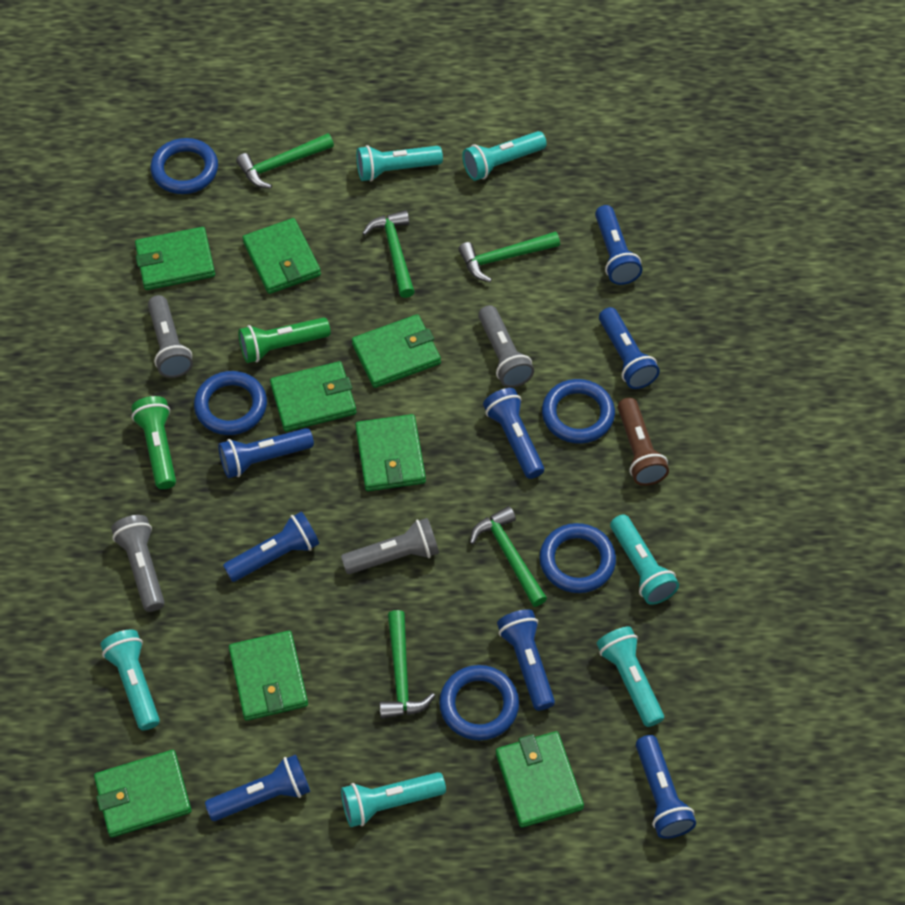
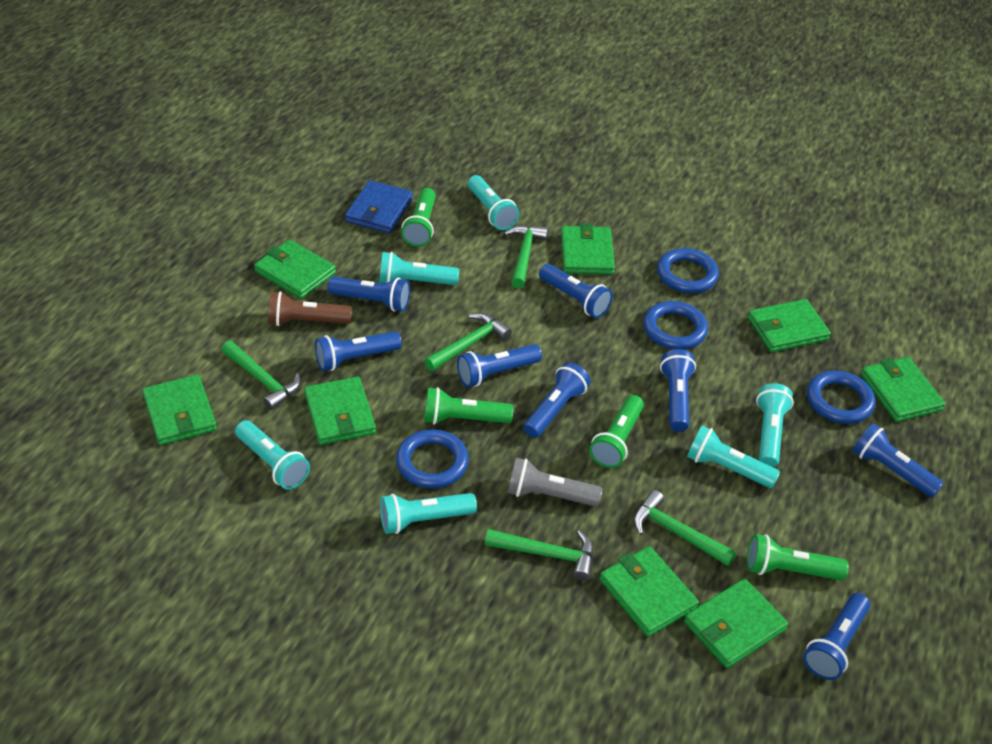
blue ring: [150,138,218,194] [194,371,267,435] [439,665,519,740] [539,523,616,593] [542,379,615,444] = 5 -> [396,429,469,488] [643,301,708,350] [657,248,719,293] [807,371,876,424] = 4
blue wallet: none = 0 -> [345,180,413,233] = 1
green flashlight: [131,396,176,489] [238,317,331,363] = 2 -> [401,188,436,247] [424,387,513,424] [589,395,644,468] [747,534,849,580] = 4
grey flashlight: [111,515,165,612] [148,295,193,378] [341,518,439,574] [478,305,534,388] = 4 -> [508,458,603,507] = 1

